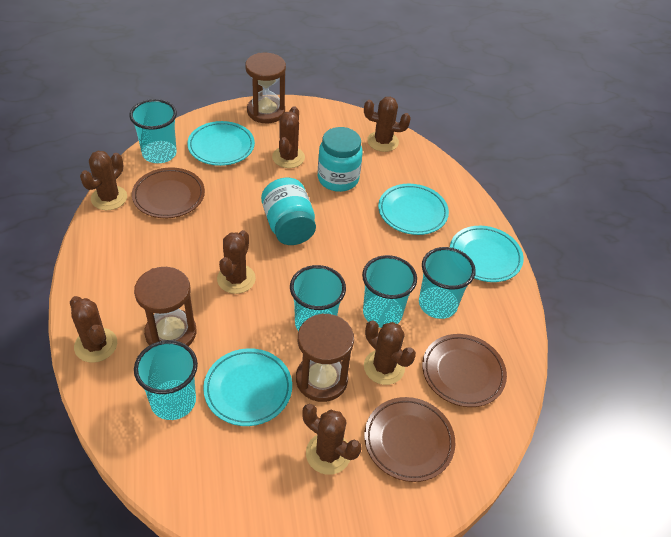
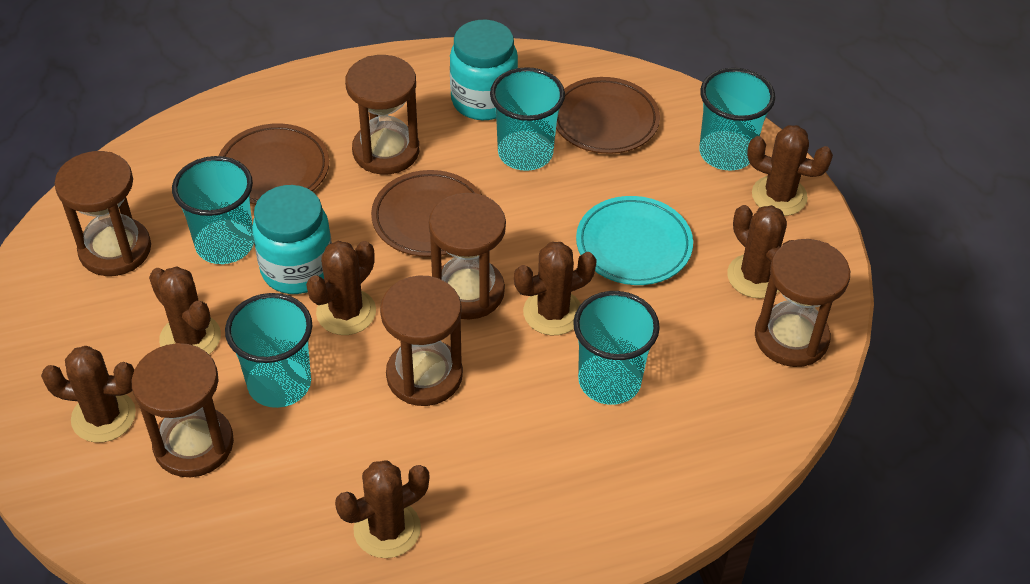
brown hourglass: [134,267,196,346] [245,53,286,123] [296,313,354,402] = 3 -> [55,151,151,276] [132,343,234,477] [345,55,419,175] [380,276,463,406] [429,193,506,319] [755,239,850,367] = 6
turquoise plate: [187,121,255,166] [203,348,292,426] [378,184,449,235] [450,226,524,282] = 4 -> [576,196,693,285] = 1

